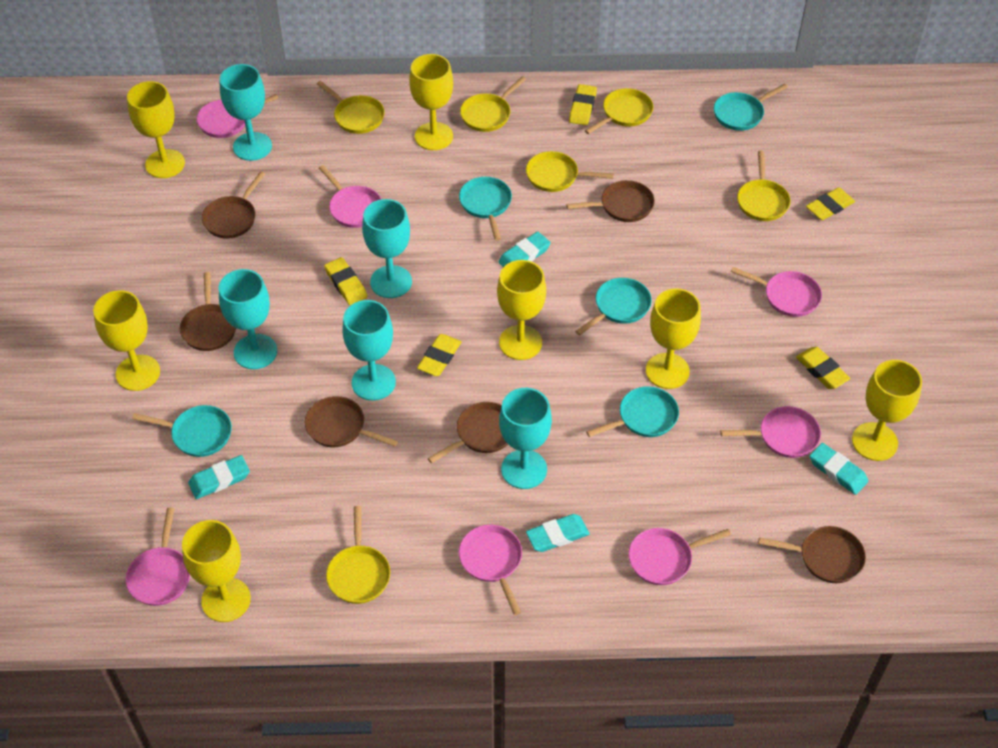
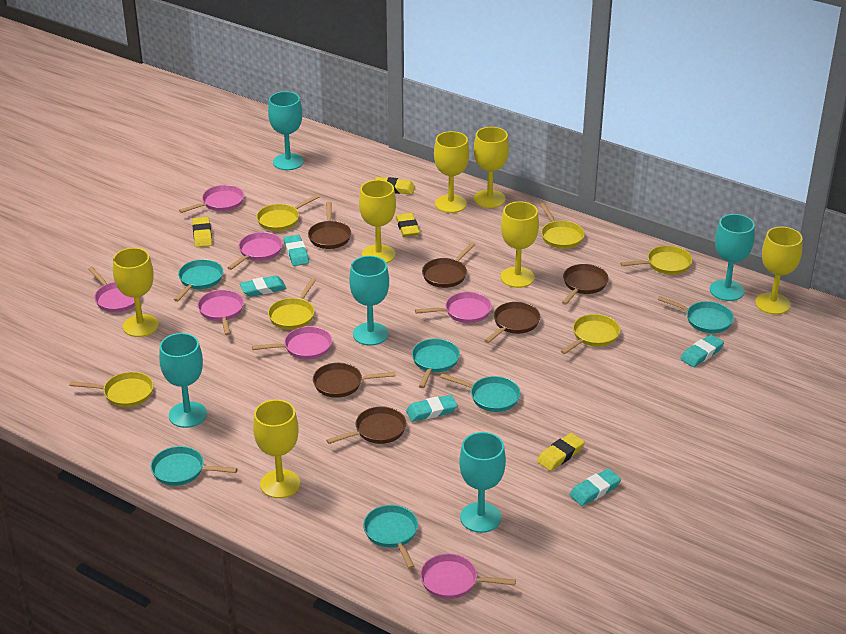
turquoise eraser: [188,455,250,499] [498,232,551,267] [526,514,589,552] [809,443,868,495] = 4 -> [240,275,287,297] [284,235,309,266] [406,395,457,422] [569,469,621,506] [680,334,724,367] = 5
turquoise pan: [132,405,232,457] [459,177,512,241] [575,278,652,335] [586,386,679,437] [714,84,788,131] = 5 -> [151,446,237,486] [174,259,223,302] [363,505,418,569] [412,339,460,388] [440,373,521,412] [658,296,734,333] = 6
yellow eraser: [324,257,367,305] [417,334,461,376] [569,84,597,125] [796,347,850,389] [806,188,855,220] = 5 -> [192,217,212,247] [375,177,415,195] [396,213,420,237] [537,433,585,471] = 4

